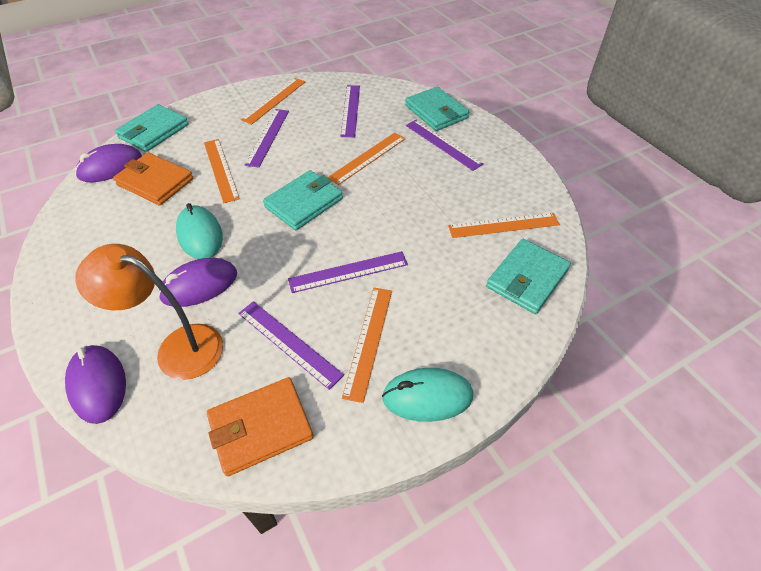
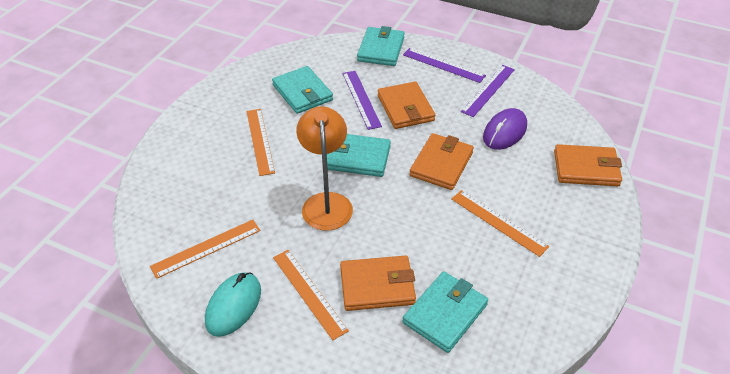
orange ruler: [204,139,240,203] [241,78,305,124] [327,132,406,185] [342,288,392,403] [448,213,560,238] = 5 -> [150,219,260,279] [247,109,275,176] [273,250,349,340] [452,190,549,257] = 4
orange wallet: [113,152,193,206] [207,377,314,476] = 2 -> [340,255,416,311] [378,81,435,129] [409,133,474,190] [554,144,622,186] = 4
purple mouse: [65,345,126,424] [75,144,142,182] [158,258,237,307] = 3 -> [483,108,527,150] = 1
purple ruler: [238,301,344,390] [245,109,289,167] [288,251,408,293] [341,85,360,137] [406,120,483,171] = 5 -> [342,71,382,130] [403,48,486,83] [461,65,515,117] = 3
turquoise mouse: [176,203,223,259] [382,368,473,422] = 2 -> [205,272,261,337] = 1

